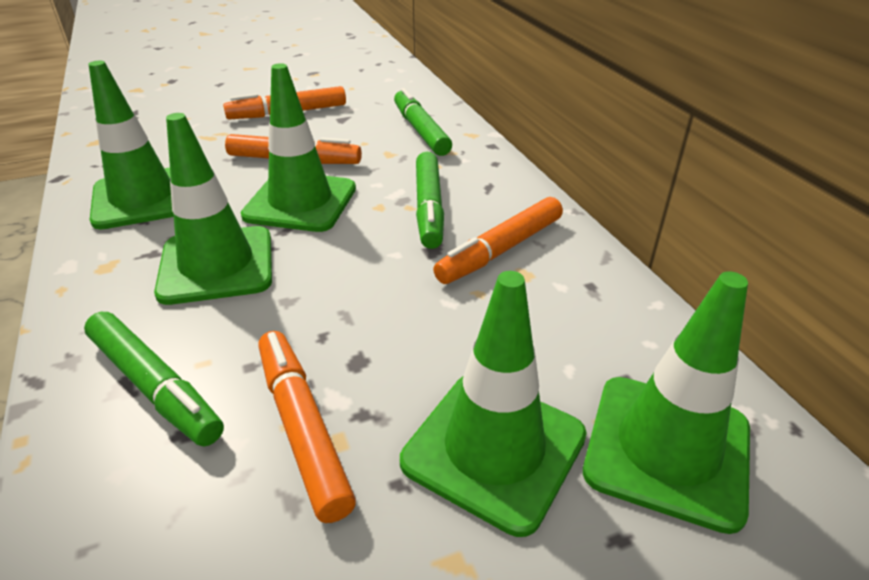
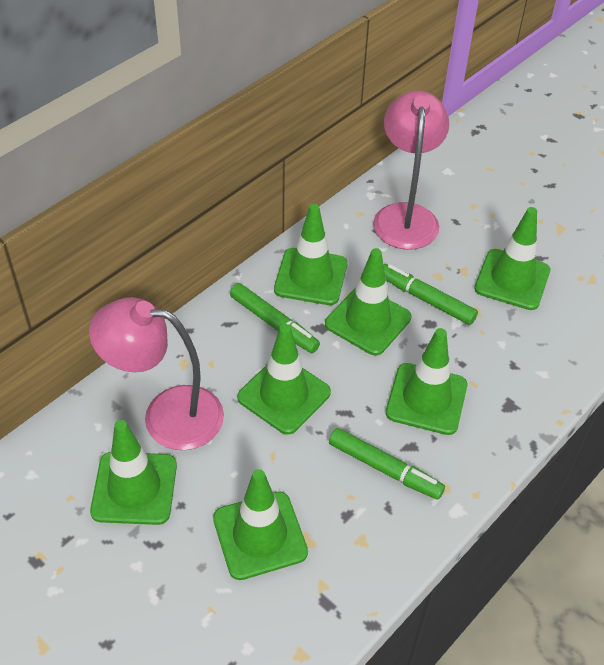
green traffic cone: [88,61,174,229] [154,113,272,305] [241,63,356,232] [400,271,587,537] [583,272,750,534] = 5 -> [90,420,177,525] [213,469,308,580] [237,324,331,435] [274,204,348,305] [325,248,411,356] [386,328,468,435] [474,207,550,310] = 7
orange marker: [223,86,346,119] [225,134,362,164] [258,331,356,523] [433,197,563,284] = 4 -> none = 0
pink lamp: none = 0 -> [89,297,224,450] [373,91,449,250] = 2

